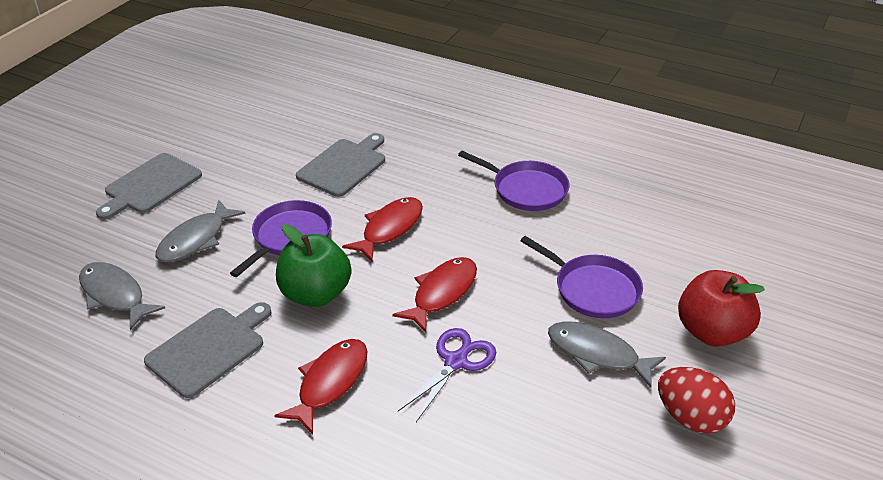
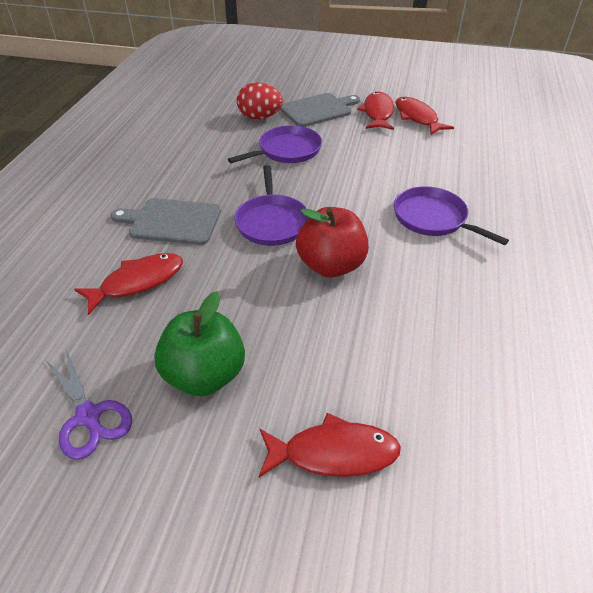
grey cutting board: [96,153,202,220] [144,302,272,398] [296,133,385,197] = 3 -> [110,198,221,245] [280,93,360,127] = 2
grey fish: [79,262,165,330] [156,200,246,262] [548,321,666,388] = 3 -> none = 0
red fish: [274,339,368,434] [342,197,423,261] [392,257,477,333] = 3 -> [74,253,183,315] [259,413,401,477] [357,92,394,130] [395,97,454,135] = 4

